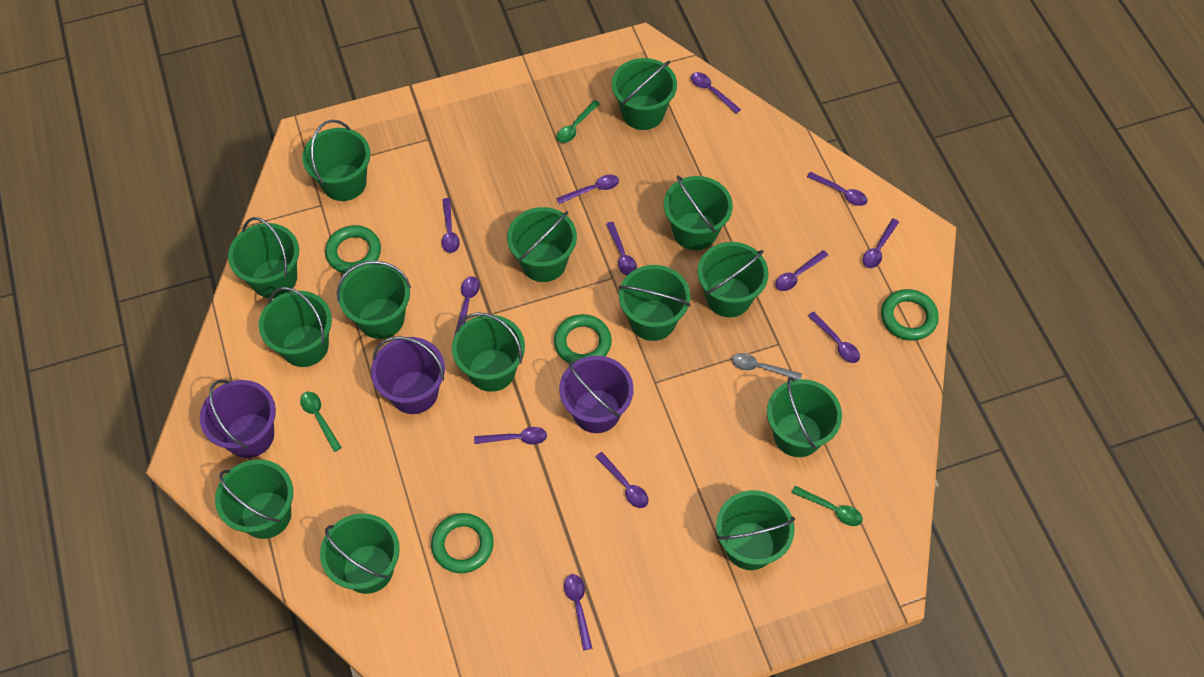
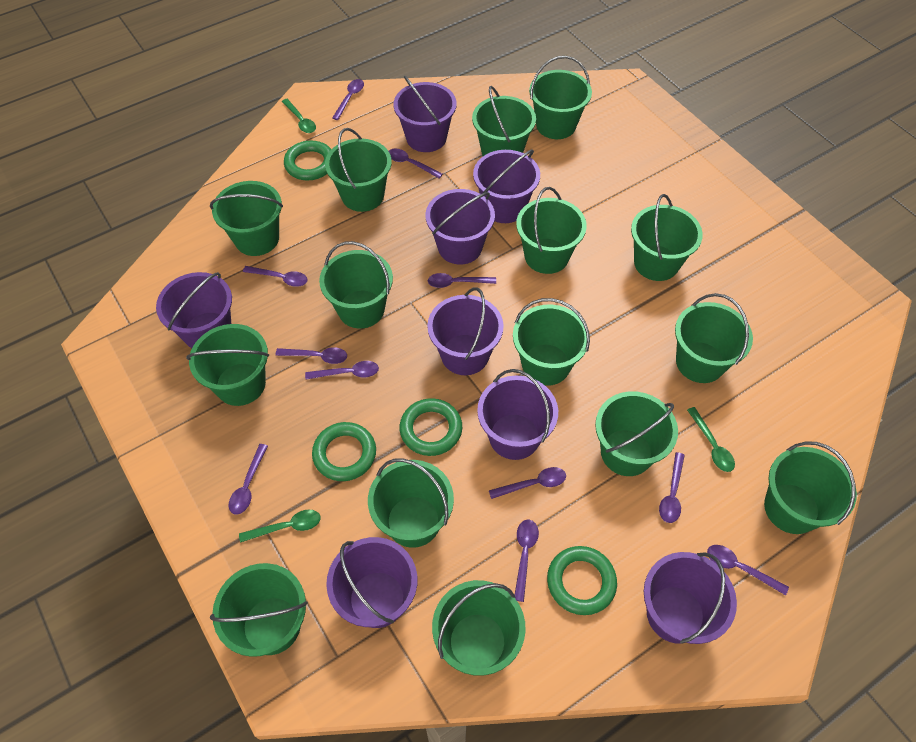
green bucket: [215,459,293,539] [228,217,299,298] [259,287,332,367] [302,120,370,201] [320,514,400,594] [337,261,411,339] [452,312,525,392] [507,207,577,282] [612,58,677,130] [619,265,691,341] [664,176,733,250] [697,242,769,317] [716,490,795,570] [767,377,842,457] = 14 -> [186,324,269,406] [210,181,283,256] [210,563,308,657] [319,241,393,328] [325,128,392,212] [368,458,454,548] [432,580,526,676] [472,86,536,156] [513,298,590,386] [516,187,587,274] [529,56,592,139] [595,391,678,476] [631,194,703,281] [675,293,753,383] [764,441,857,534] = 15
grey spoon: [732,353,802,380] = 1 -> none = 0
purple bucket: [200,380,276,458] [371,336,445,414] [559,356,634,433] = 3 -> [156,272,232,348] [326,537,417,628] [393,76,456,152] [426,189,495,265] [427,287,504,375] [473,149,540,223] [477,369,558,460] [644,552,737,644] = 8
purple spoon: [442,198,460,253] [454,276,480,336] [474,427,547,445] [556,175,619,204] [564,574,592,651] [596,452,648,508] [606,222,637,275] [691,72,741,114] [775,250,829,291] [807,172,867,206] [808,311,860,363] [863,218,899,268] = 12 -> [229,444,268,515] [243,266,308,287] [276,347,347,364] [305,361,379,380] [332,79,364,120] [389,149,443,179] [428,273,496,288] [489,467,566,499] [515,520,539,602] [659,452,685,523] [707,545,789,596] = 11

